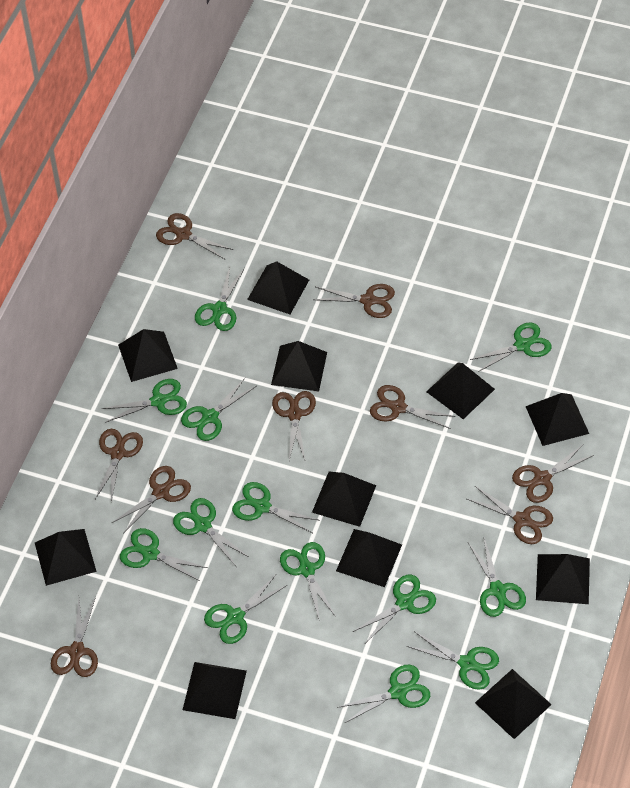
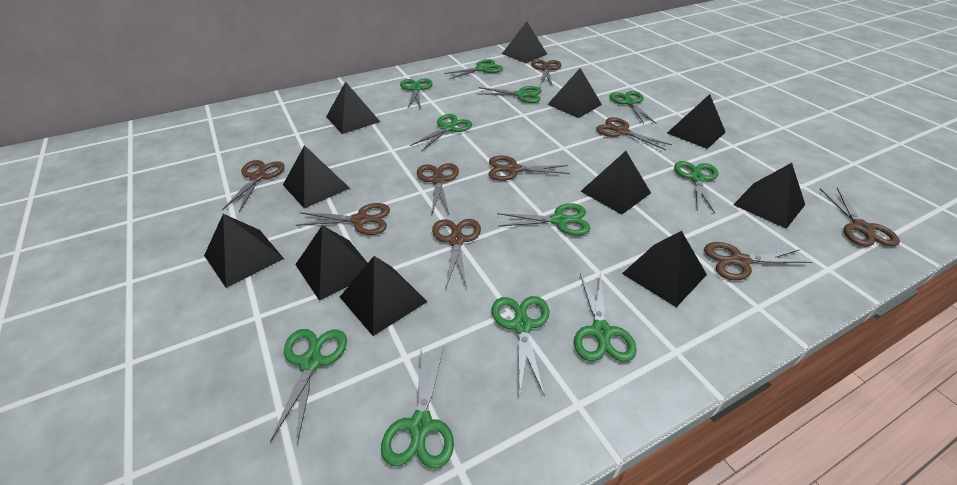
green scissors: [101,379,187,423] [120,528,208,581] [173,498,249,566] [181,378,256,441] [195,267,245,331] [204,575,287,644] [232,482,318,533] [280,542,336,619] [337,665,430,723] [353,575,436,643] [407,631,499,690] [468,539,526,617] [470,322,552,372] = 13 -> [270,329,347,444] [381,347,454,469] [400,79,432,109] [410,114,472,152] [444,59,503,79] [479,86,542,103] [492,296,549,395] [497,203,591,236] [574,273,637,362] [610,91,657,124] [674,161,718,214] = 11

